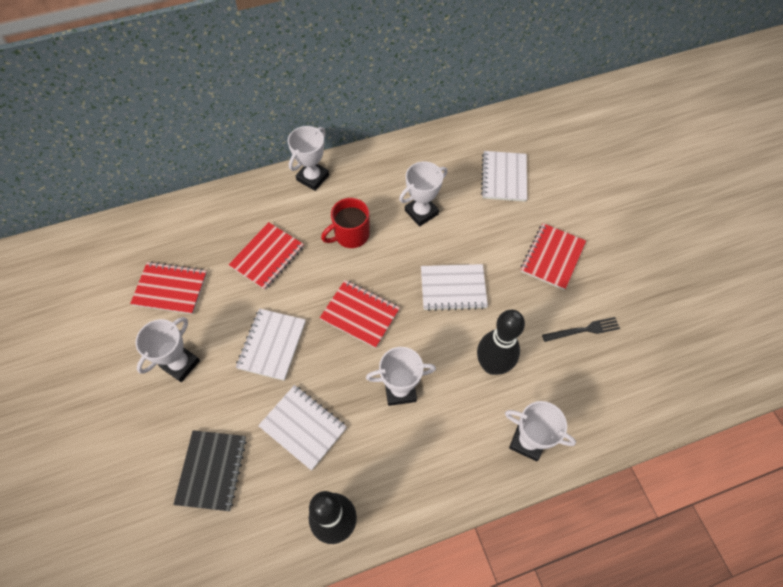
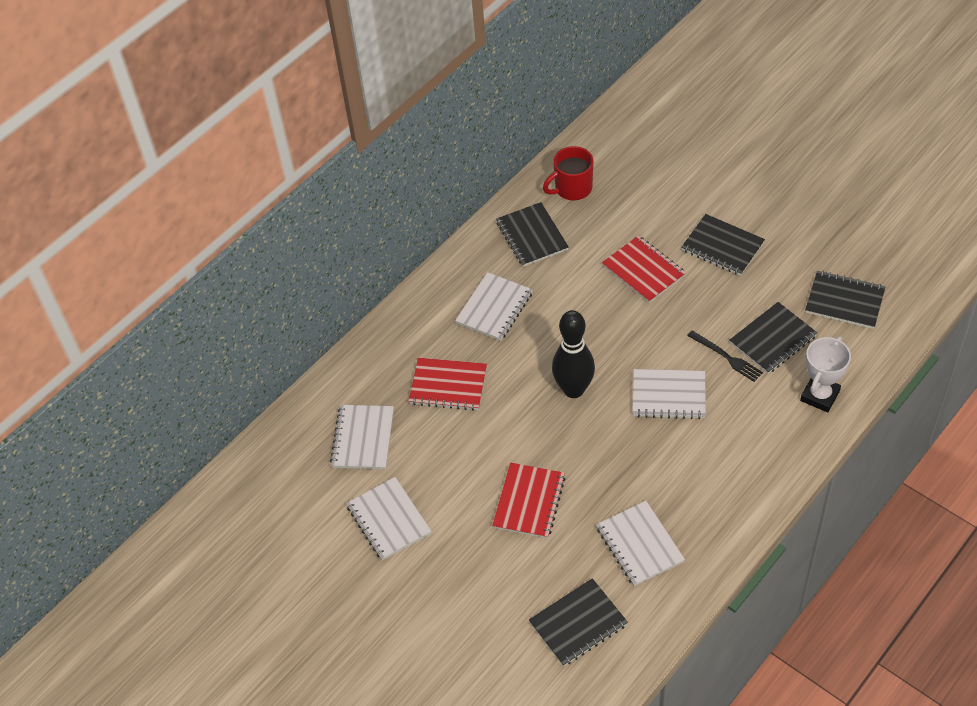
black bowling pin: [309,491,357,544] [477,310,525,375] = 2 -> [552,310,595,398] = 1
black notebook: [173,430,247,511] = 1 -> [496,202,569,267] [529,578,628,666] [681,214,765,276] [730,302,817,374] [805,271,885,329] = 5
red notebook: [130,262,207,314] [229,222,304,290] [320,280,400,348] [521,223,586,290] = 4 -> [409,358,487,411] [492,463,565,539] [602,235,686,303] = 3
white notebook: [236,308,306,381] [258,385,347,470] [421,264,488,311] [481,151,527,202] = 4 -> [330,405,394,469] [346,477,431,561] [455,272,533,341] [596,501,685,586] [633,369,706,419] = 5
white trophy: [136,317,200,382] [288,126,329,191] [366,347,436,406] [399,161,447,226] [505,401,576,461] = 5 -> [800,336,851,412] = 1

